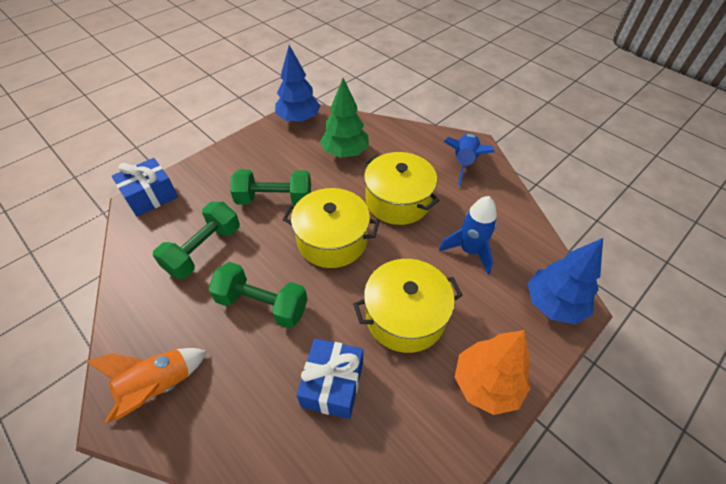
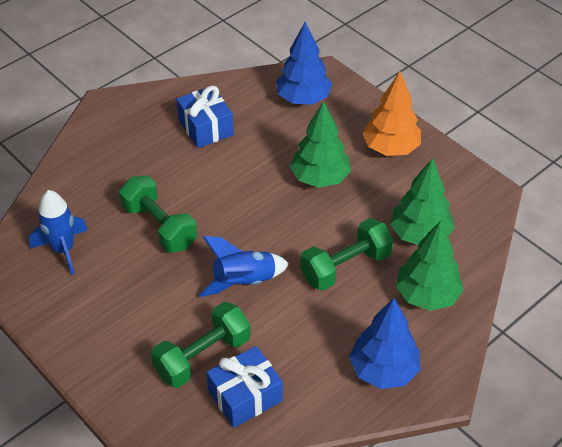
green tree: [320,78,369,158] = 1 -> [290,101,351,188] [390,158,455,245] [396,221,464,311] = 3
orange rocket: [86,348,207,424] = 1 -> none = 0
yellow pot: [283,188,379,268] [353,259,463,353] [364,152,440,225] = 3 -> none = 0

